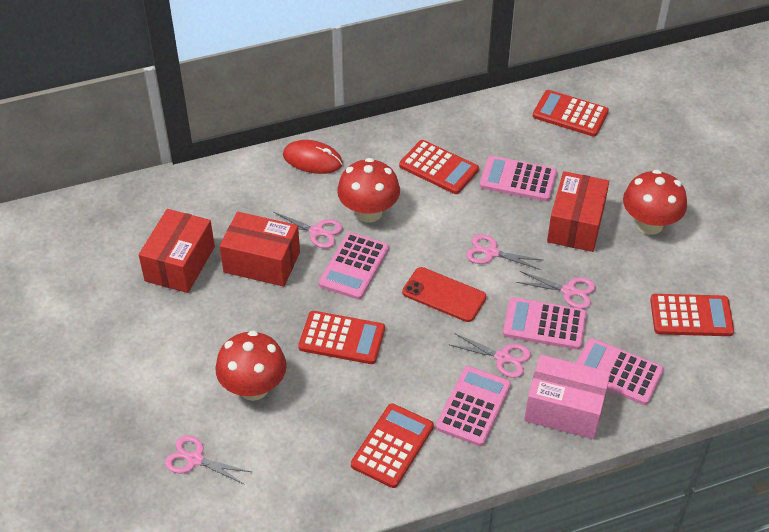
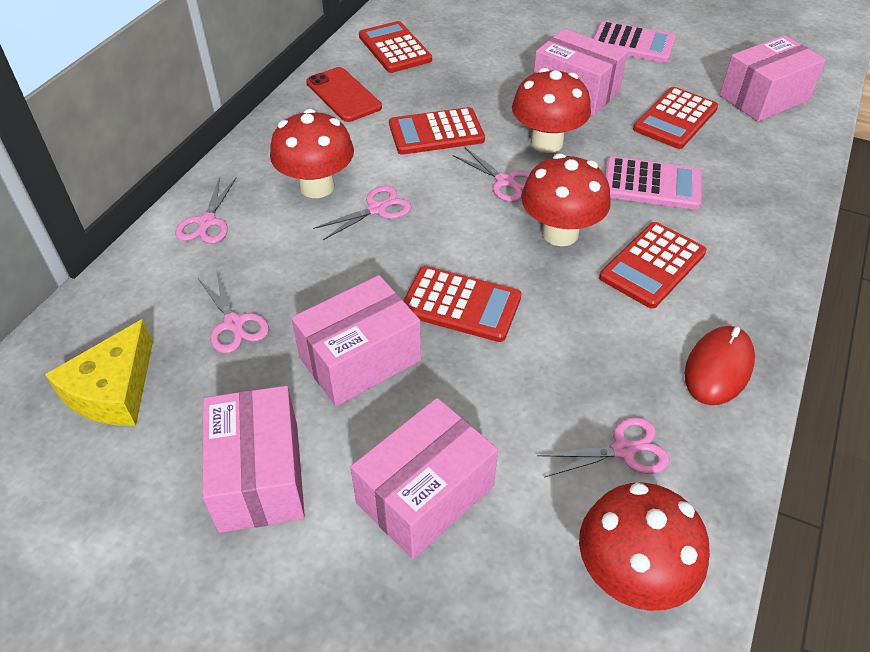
pink box: [524,355,611,439] = 1 -> [202,386,305,533] [291,275,421,406] [350,398,498,559] [534,29,628,116] [719,35,826,122] = 5
pink calculator: [319,232,389,300] [436,366,511,446] [480,156,557,201] [503,297,587,350] [576,338,664,405] = 5 -> [593,21,676,63] [605,157,702,210] = 2
red box: [139,209,215,293] [220,212,300,287] [547,171,609,252] = 3 -> none = 0
red mushroom: [215,330,287,401] [337,158,400,223] [623,169,687,235] = 3 -> [270,109,354,198] [512,68,591,153] [521,153,611,246] [579,482,710,611] = 4
yellow cheese: none = 0 -> [45,319,153,426] = 1

